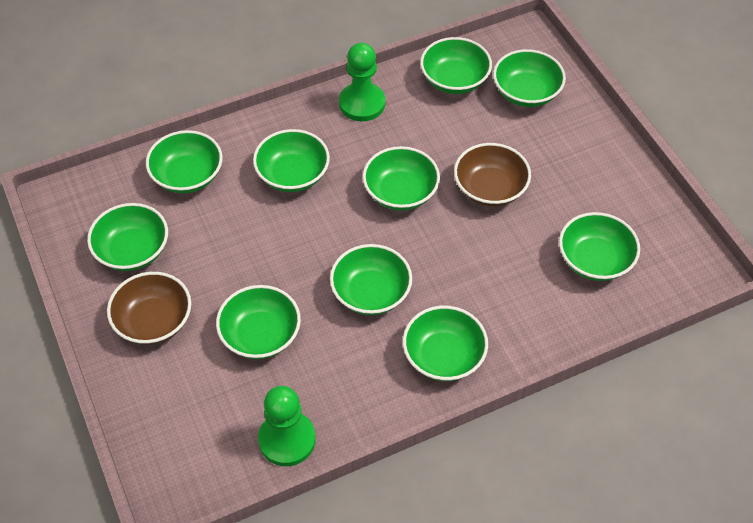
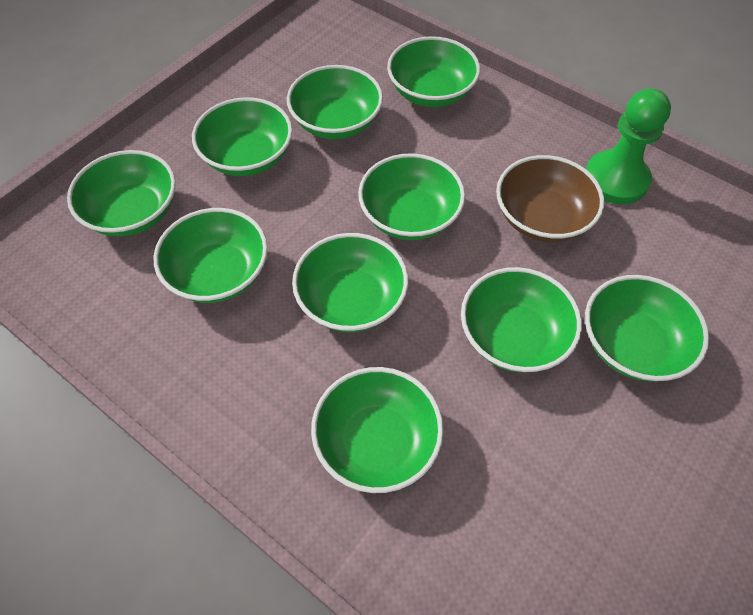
brown bowl: [107,272,191,345] [454,143,531,207] = 2 -> [496,155,604,242] = 1
green pawn: [258,386,316,466] [339,43,385,121] = 2 -> [586,88,671,204] = 1

